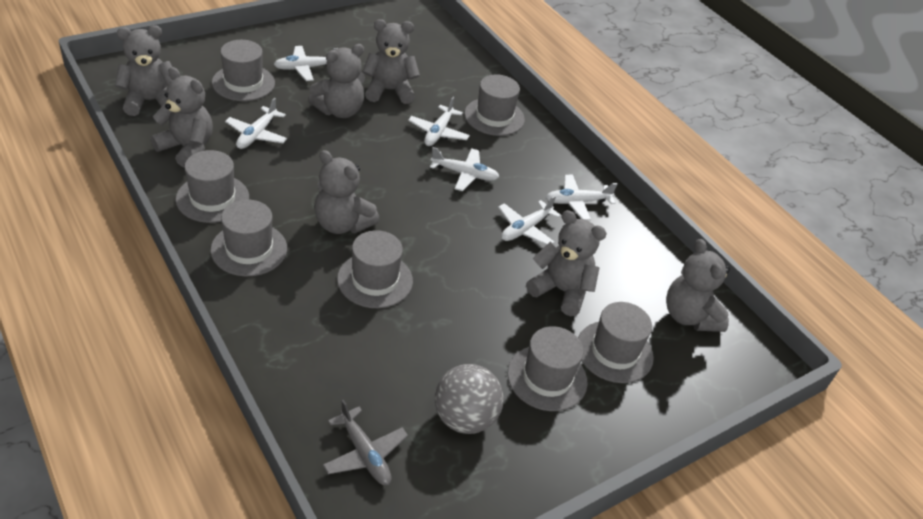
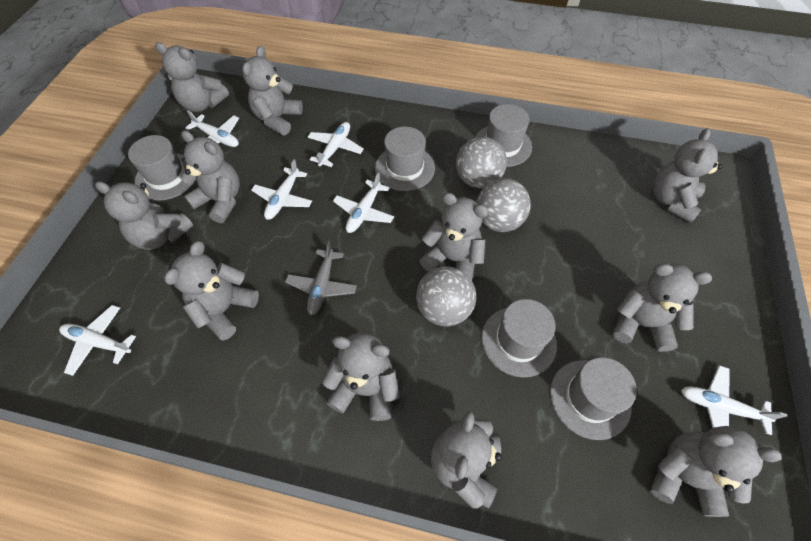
grey ball: [435,364,504,434] = 1 -> [416,266,476,326] [456,137,507,188] [477,178,531,232] = 3
grey hat: [176,150,249,223] [210,200,287,276] [212,40,275,101] [337,230,413,308] [464,74,525,136] [508,326,587,411] [578,302,654,383] = 7 -> [128,135,194,200] [375,127,435,191] [475,104,532,167] [482,299,557,377] [550,357,637,440] = 5
grey teddy bear: [115,25,172,116] [150,67,213,167] [308,44,365,118] [314,150,380,234] [362,19,420,104] [526,210,607,316] [666,239,730,332] = 7 -> [95,181,193,250] [155,43,229,112] [164,241,259,341] [181,130,240,223] [242,46,303,135] [322,333,399,421] [420,192,488,280] [431,411,502,509] [612,263,712,352] [650,426,782,517] [653,128,723,223] = 11

